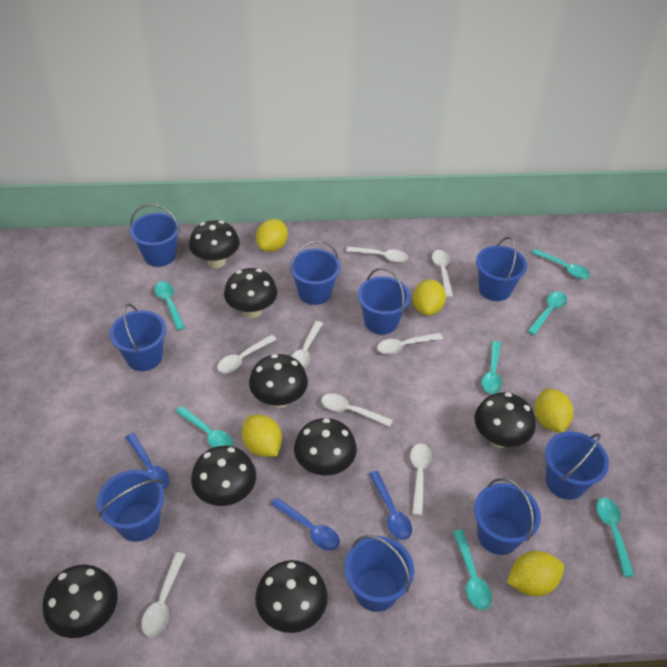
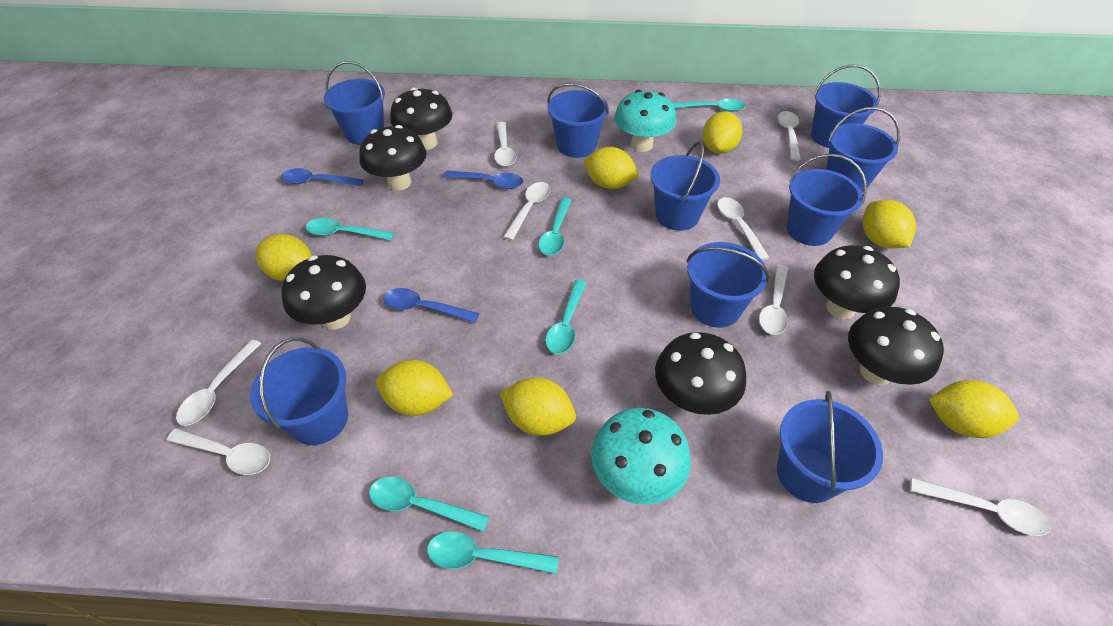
black mushroom: [43,564,118,638] [189,220,240,268] [191,446,256,506] [224,268,277,318] [249,354,308,408] [255,560,328,633] [294,418,357,476] [474,392,536,448] = 8 -> [281,255,366,330] [359,125,426,190] [390,88,452,150] [655,332,746,415] [814,245,900,319] [848,307,944,385] = 6
turquoise mushroom: none = 0 -> [591,408,691,505] [614,90,676,152] = 2
turquoise spoon: [154,281,185,330] [176,406,234,448] [453,529,492,610] [482,341,502,394] [527,292,567,335] [532,249,591,279] [596,497,634,577] = 7 -> [305,218,395,240] [369,477,489,532] [427,531,559,574] [538,198,572,255] [545,280,586,354] [672,99,746,112] = 6
yellow lemon: [242,415,282,457] [256,219,288,252] [413,279,446,316] [507,551,564,597] [535,388,573,433] = 5 -> [256,234,312,281] [376,360,453,416] [500,377,576,436] [584,147,639,189] [702,111,742,154] [863,200,916,249] [929,380,1019,438] = 7

